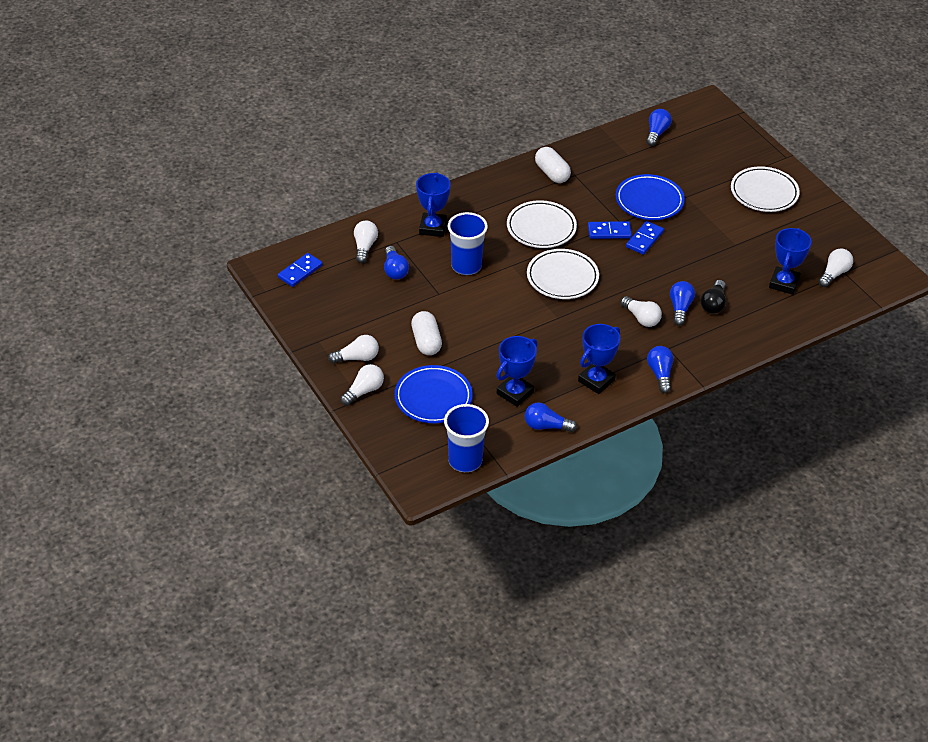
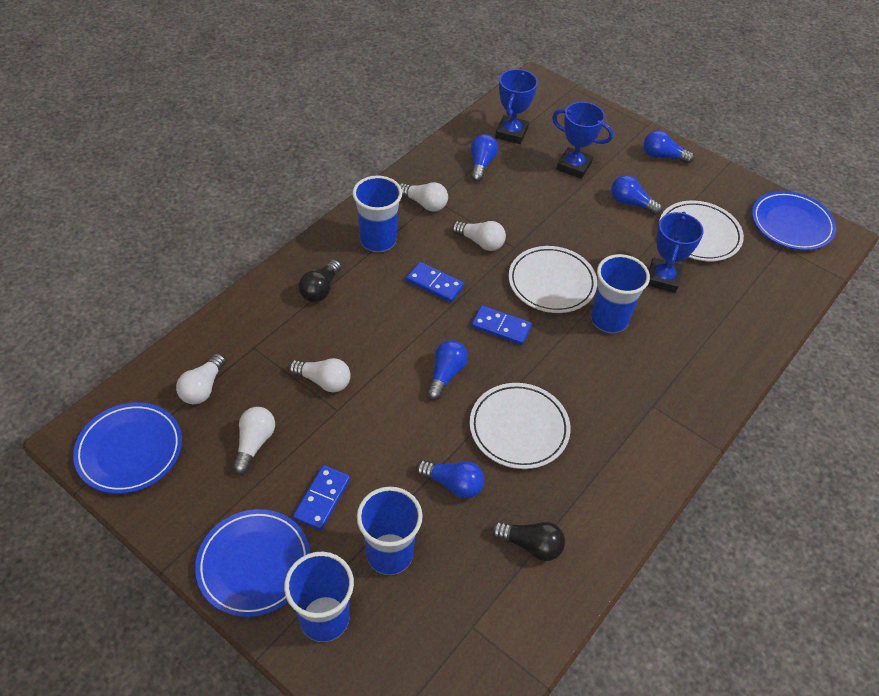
black light bulb: [700,280,726,314] = 1 -> [299,259,341,302] [491,521,565,561] = 2
blue cup: [444,404,489,472] [448,212,488,275] = 2 -> [284,551,354,642] [352,176,402,252] [357,487,423,575] [591,254,650,333] = 4
blue plate: [395,365,472,423] [616,174,685,220] = 2 -> [73,403,182,494] [195,509,311,617] [752,191,836,250] = 3
blue trophy: [416,172,451,237] [497,336,538,407] [578,324,620,394] [769,228,812,295] = 4 -> [495,69,538,144] [552,102,613,179] [647,212,704,293] = 3
white capsule: [411,311,442,355] [535,147,571,183] = 2 -> none = 0

